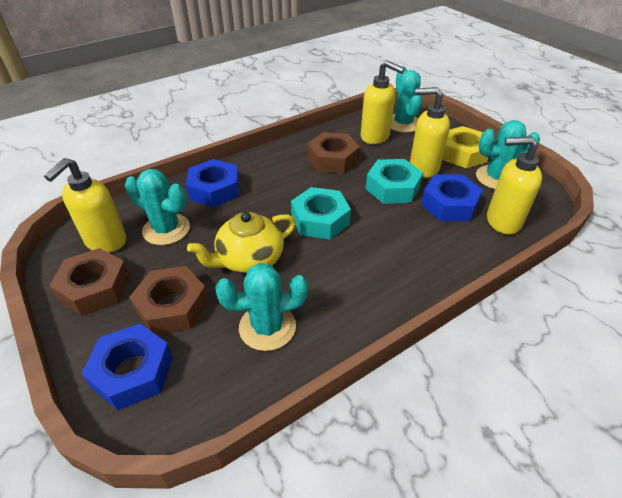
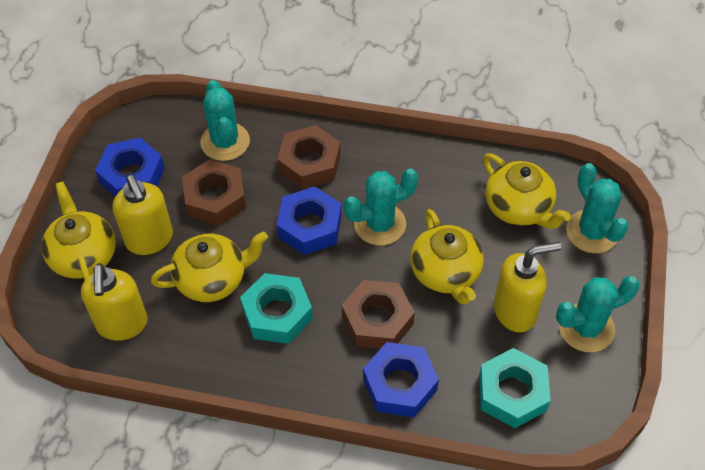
yellow nut: [442,126,489,169] = 1 -> none = 0
yellow soap dispenser: [44,158,126,253] [361,60,405,144] [410,87,450,178] [487,136,542,235] = 4 -> [81,263,148,341] [113,175,173,255] [494,242,561,332] = 3
yellow teapot: [187,212,296,274] = 1 -> [41,181,116,281] [151,231,268,302] [410,209,484,305] [483,154,571,229] = 4

